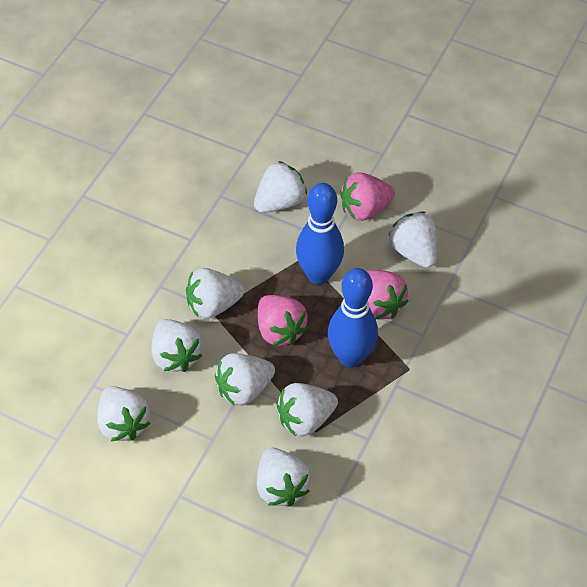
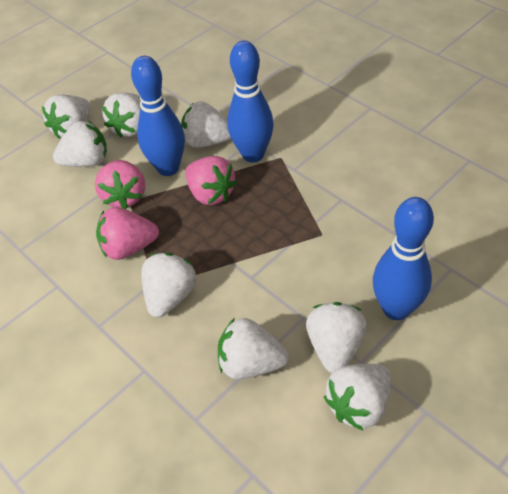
blue bowling pin: [296,183,344,285] [328,268,378,367] = 2 -> [131,56,185,176] [227,41,274,162] [373,197,434,320] = 3

